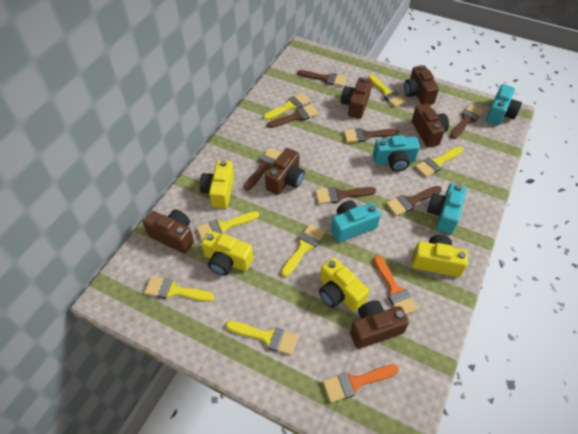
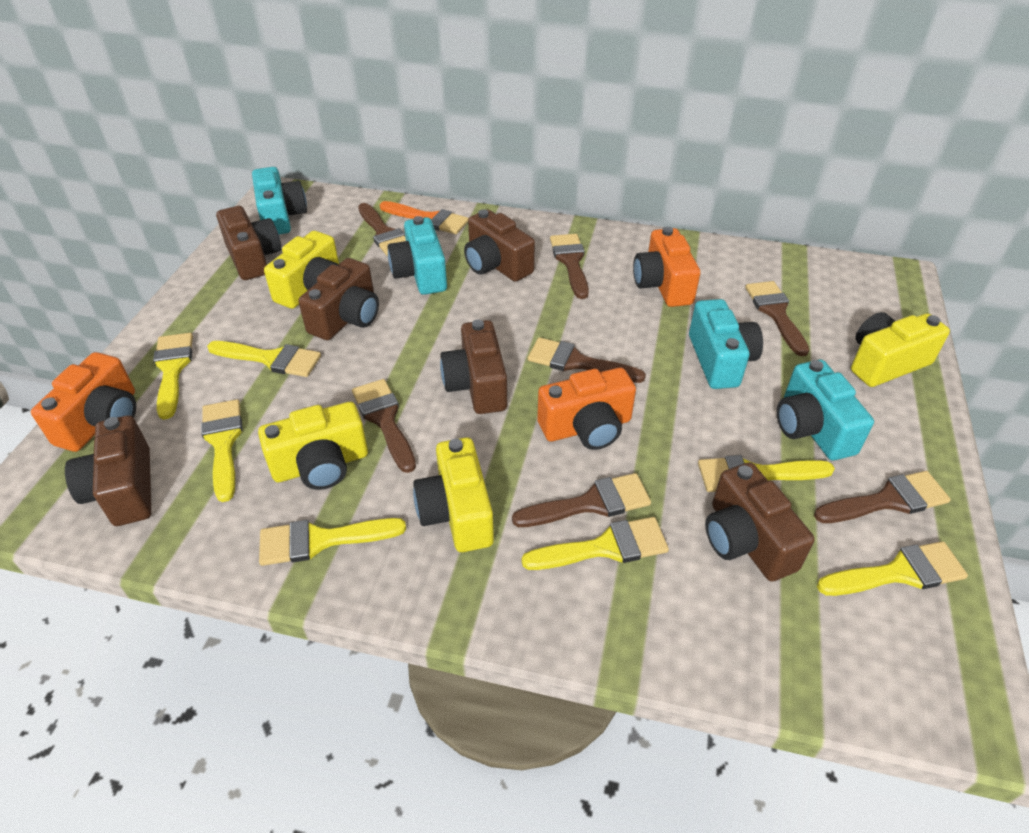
orange brush: [323,365,399,403] [374,255,418,315] = 2 -> [380,201,469,234] = 1
orange camera: none = 0 -> [31,352,136,452] [537,368,636,450] [633,227,700,307] = 3

